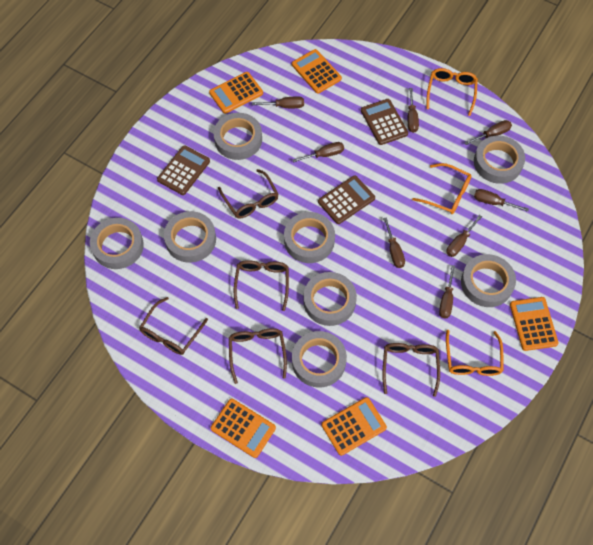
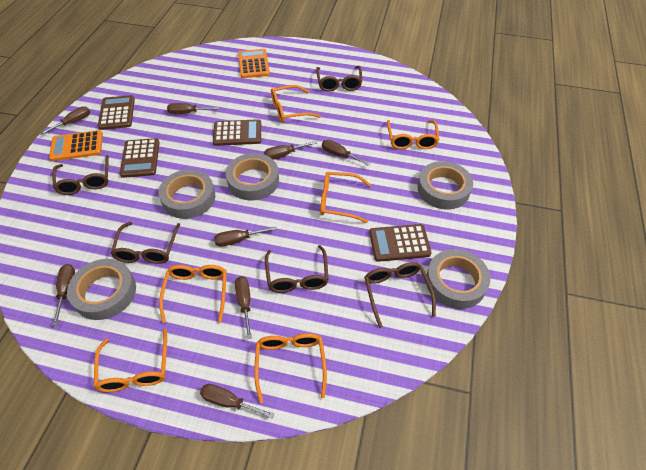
brown calculator: [157,145,210,195] [318,176,375,224] [361,99,408,145] = 3 -> [98,95,135,130] [120,138,160,178] [213,119,261,146] [369,224,432,262] = 4
grey tape: [90,218,144,269] [164,211,216,263] [214,113,262,160] [284,212,335,263] [292,331,347,388] [303,272,357,326] [461,254,516,307] [474,136,525,184] = 8 -> [67,259,136,320] [158,169,215,219] [226,153,279,201] [417,161,473,209] [426,249,490,309] = 5
orange calculator: [209,72,263,114] [211,398,276,458] [292,49,342,94] [322,397,387,456] [510,297,559,351] = 5 -> [49,130,103,161] [238,49,270,78] = 2
orange glasses: [412,163,471,214] [426,68,478,116] [446,330,504,376] = 3 -> [94,329,167,392] [159,265,227,323] [254,333,327,403] [271,85,321,122] [320,172,371,223] [387,120,439,149] = 6

